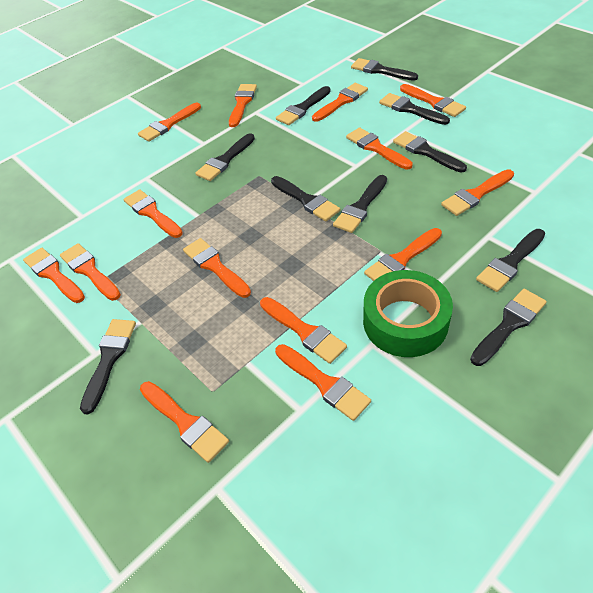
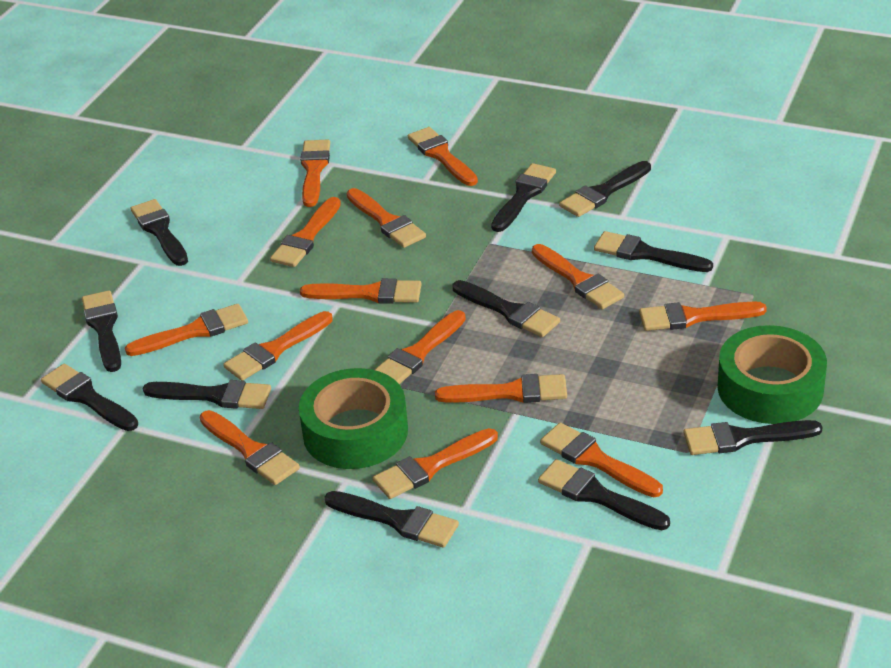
black brush: [80,319,136,414] [195,133,255,181] [271,176,340,221] [276,86,331,125] [333,175,387,233] [351,58,418,81] [379,93,450,125] [393,131,467,172] [470,289,547,366] [476,229,546,292] = 10 -> [41,364,138,431] [82,290,121,372] [131,199,188,266] [143,380,271,409] [324,491,459,548] [453,280,560,337] [491,163,556,232] [538,459,670,531] [559,161,651,217] [594,231,713,272] [684,420,823,455] = 11
green tape: [363,270,453,357] = 1 -> [299,368,408,469] [717,325,827,424] = 2

